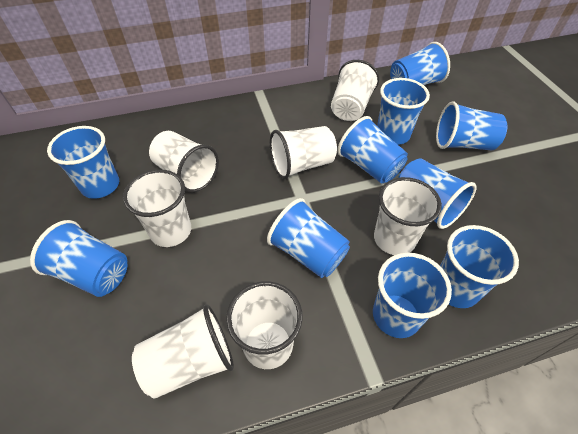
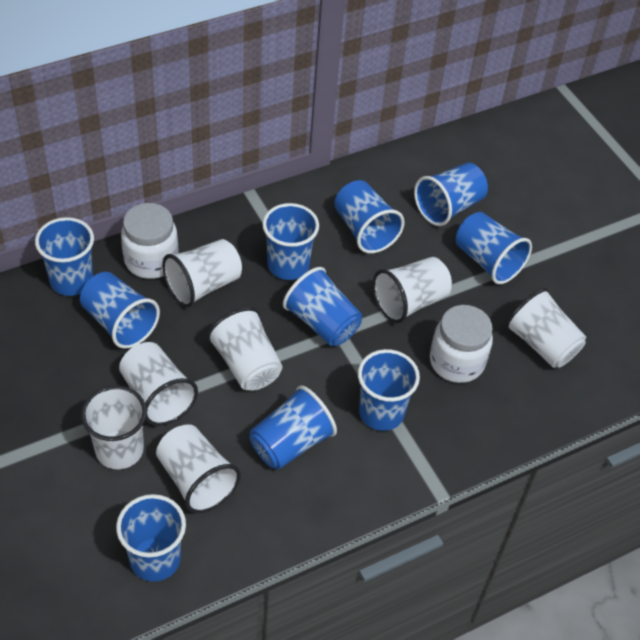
white jar: none = 0 -> [121,203,178,279] [430,305,493,383] = 2

